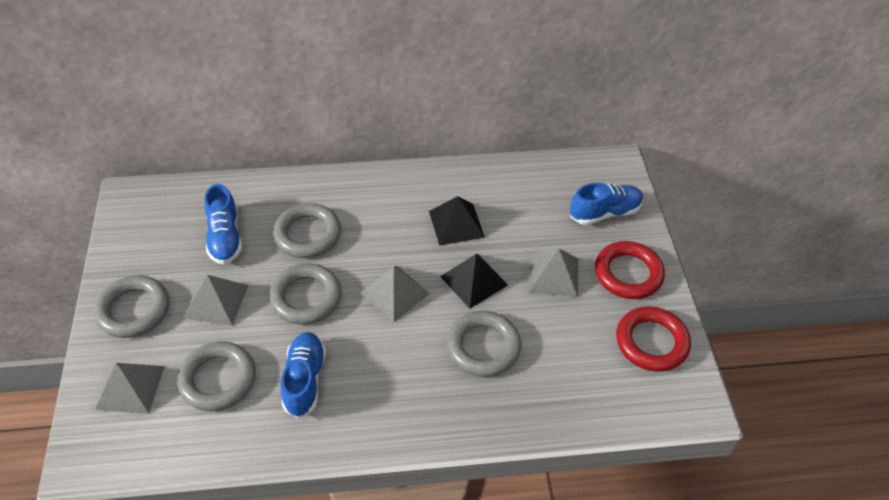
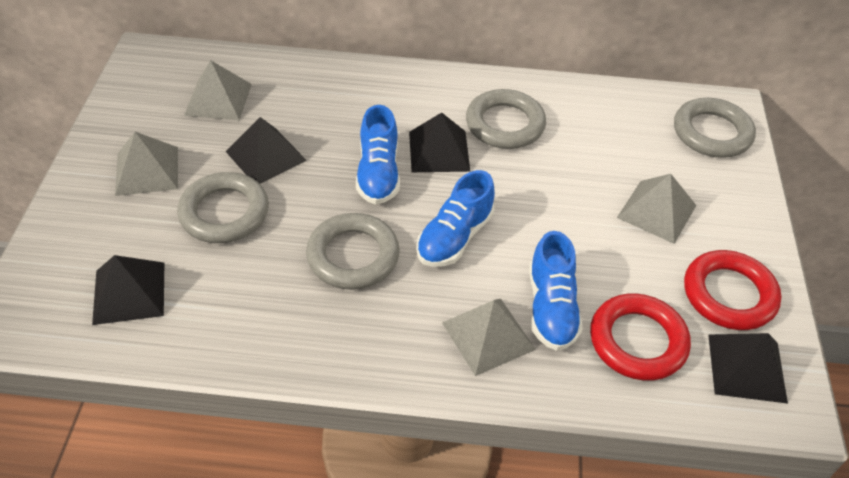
black pyramid: [429,196,485,246] [440,254,508,309] = 2 -> [92,255,164,325] [226,117,307,184] [409,113,470,172] [708,333,788,404] = 4
grey ring: [94,275,169,338] [177,342,256,411] [269,263,342,325] [273,203,341,258] [447,311,521,377] = 5 -> [177,172,269,243] [306,213,400,289] [466,89,546,149] [674,98,756,158] = 4

